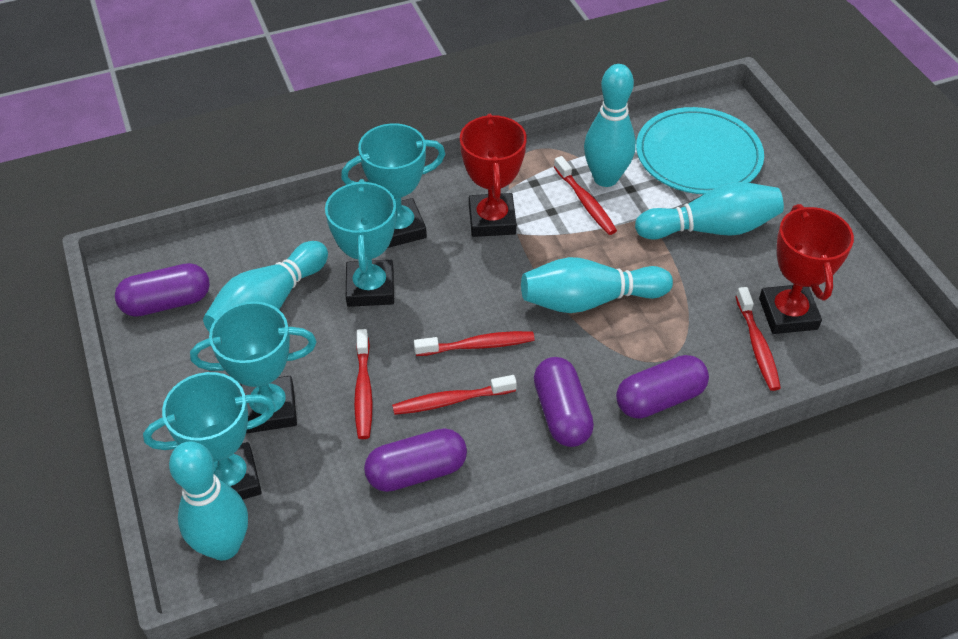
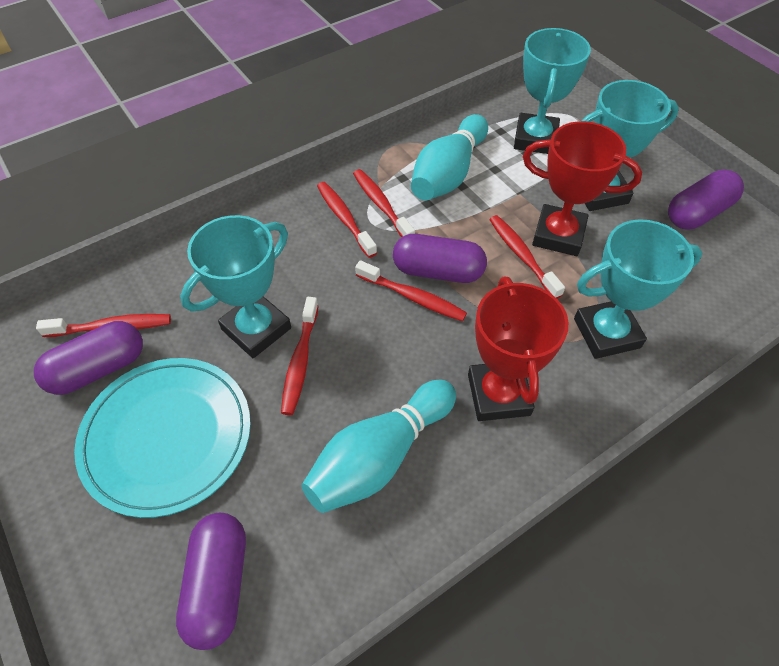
red toothbrush: [354,329,373,439] [392,375,517,415] [414,331,535,356] [554,156,617,235] [736,287,781,391] = 5 -> [36,314,171,337] [281,297,318,415] [317,182,377,258] [353,169,415,237] [355,260,467,321] [489,215,565,299] = 6
turquoise bowling pin: [169,441,248,560] [203,241,328,332] [521,257,673,313] [584,64,636,187] [635,182,784,240] = 5 -> [301,380,456,513] [411,114,488,200] = 2

